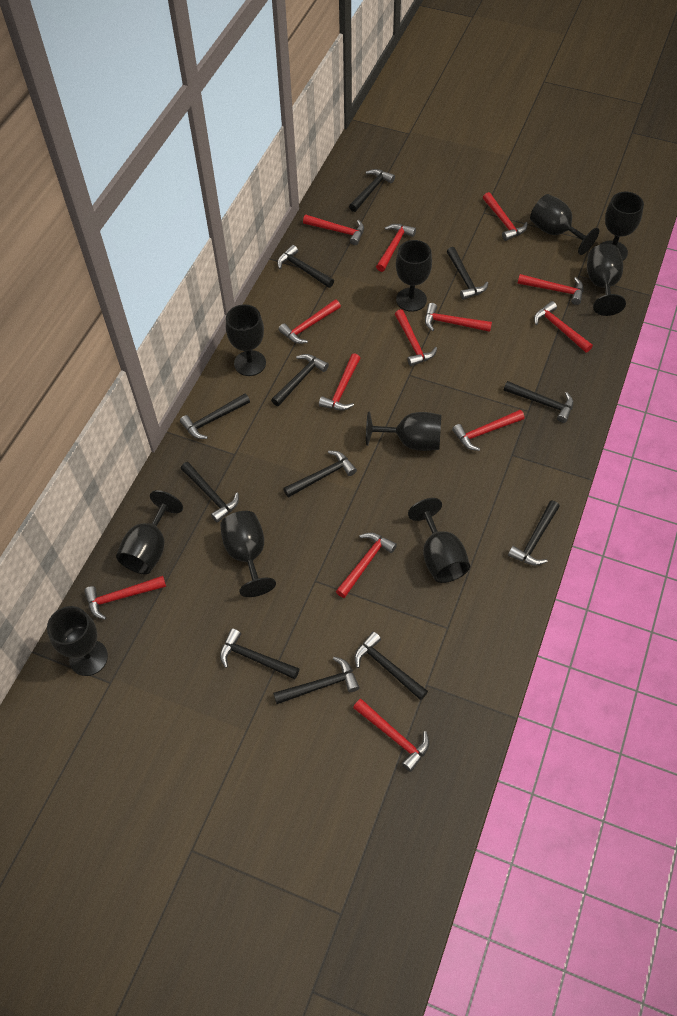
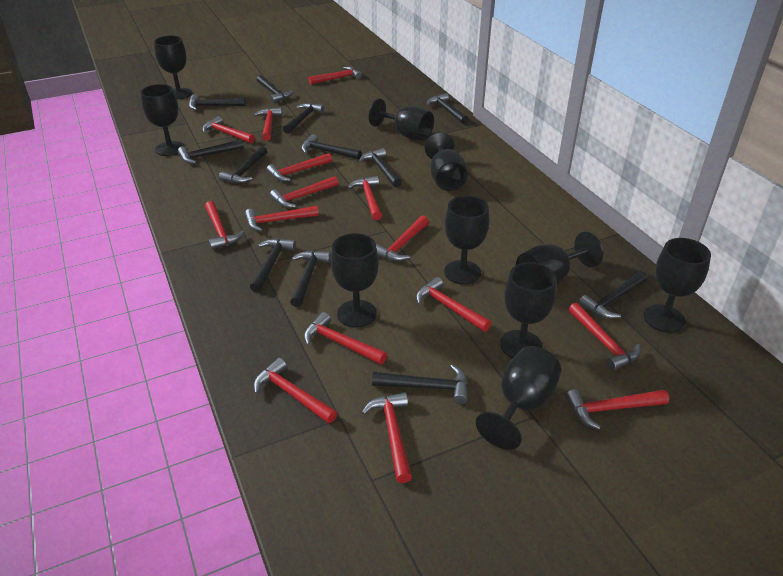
red hammer: [84,576,166,620] [279,299,341,344] [303,215,364,245] [319,353,360,411] [336,533,397,598] [353,699,429,772] [376,224,416,272] [395,309,437,366] [425,303,492,332] [452,410,524,451] [483,192,528,241] [518,274,583,305] [534,301,593,353] = 13 -> [202,116,255,143] [205,201,244,250] [245,206,319,232] [254,107,282,141] [254,358,337,424] [267,153,332,182] [270,176,338,208] [304,312,387,365] [309,67,362,85] [348,176,382,220] [361,392,412,483] [376,216,429,261] [416,277,491,332] [566,389,669,429] [568,303,641,371] = 15

